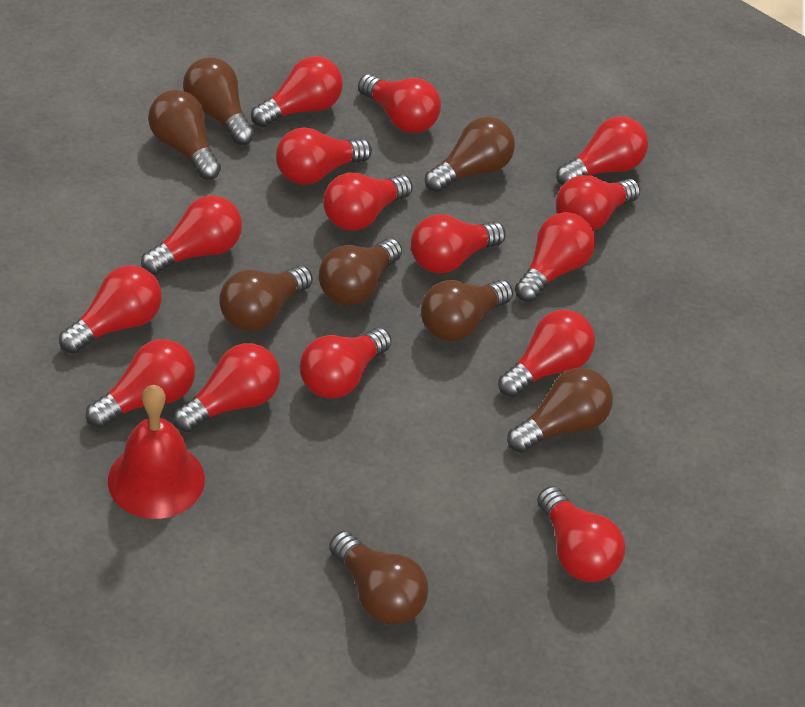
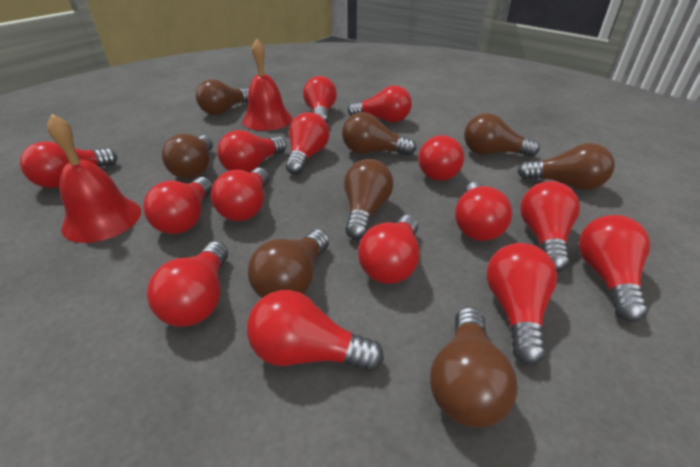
red bell: [108,385,205,519] = 1 -> [47,114,141,243] [242,39,292,131] = 2

